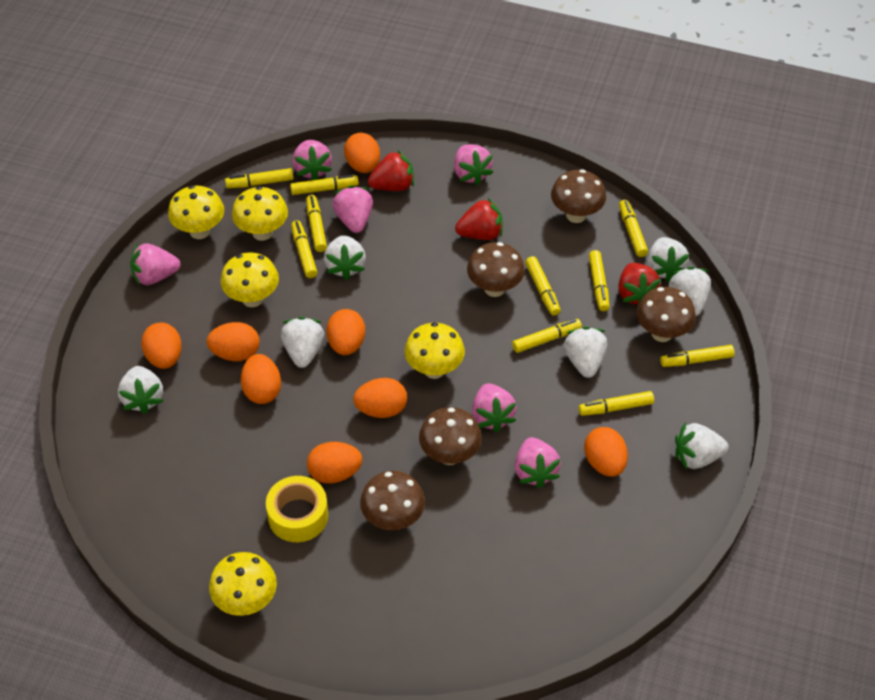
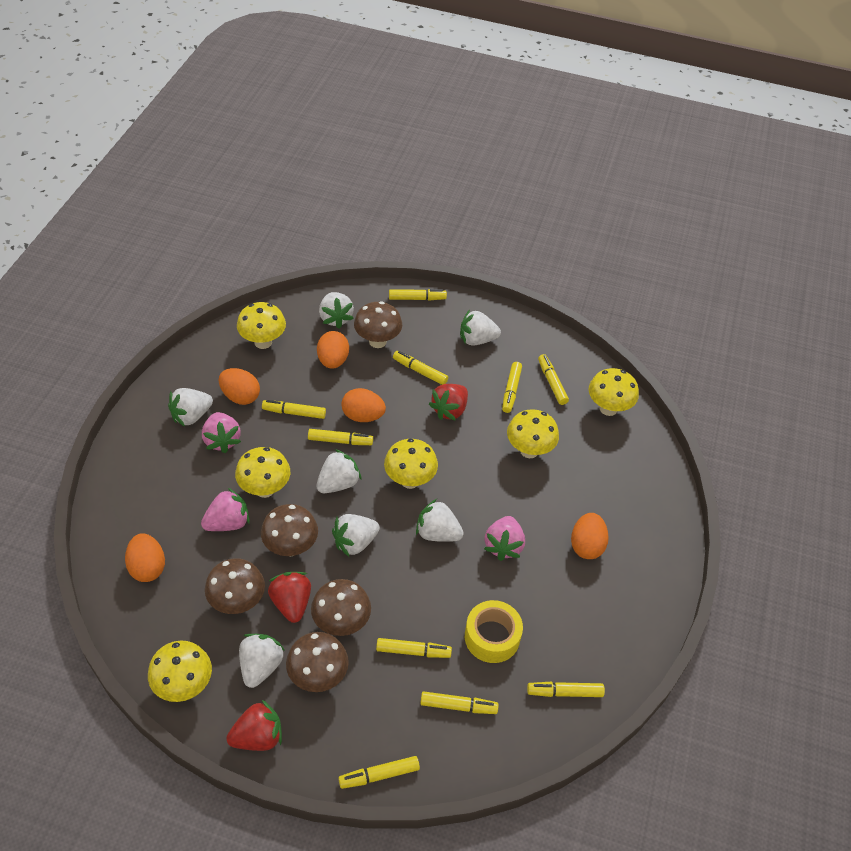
orange egg: [141,323,182,369] [206,322,260,361] [241,354,281,404] [307,442,362,484] [326,309,365,355] [344,133,380,173] [353,378,407,418] [584,427,628,477] = 8 -> [125,533,165,582] [219,368,260,405] [317,331,349,369] [341,388,386,422] [571,513,609,559] = 5
pink strawberry: [130,243,181,285] [292,140,332,180] [333,185,373,233] [454,144,494,186] [472,383,517,433] [515,437,561,489] = 6 -> [201,488,250,531] [202,412,241,453] [484,516,525,561] = 3
yellow mushroom: [168,185,224,239] [209,552,277,616] [221,252,279,307] [232,186,288,241] [405,322,465,379] = 5 -> [148,641,212,702] [235,447,290,498] [237,302,286,349] [384,439,438,489] [507,409,559,458] [589,368,639,416] = 6

